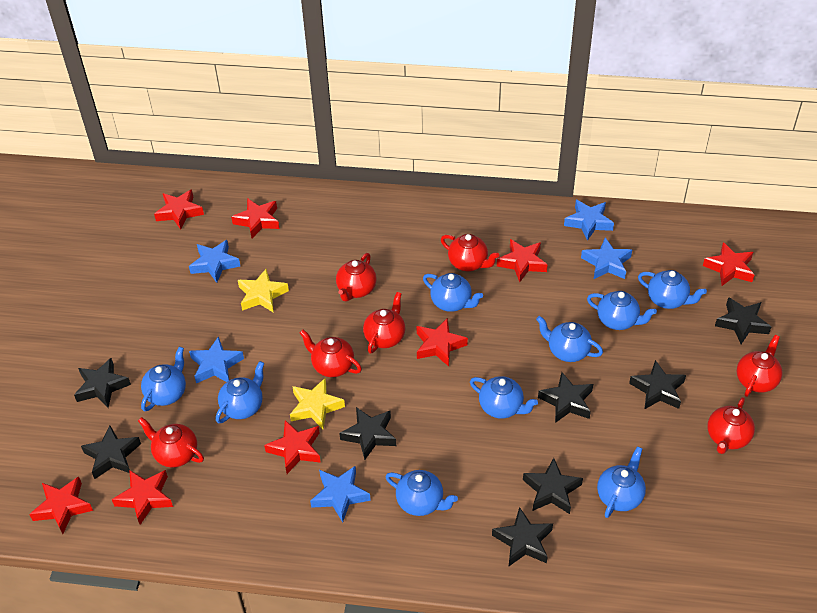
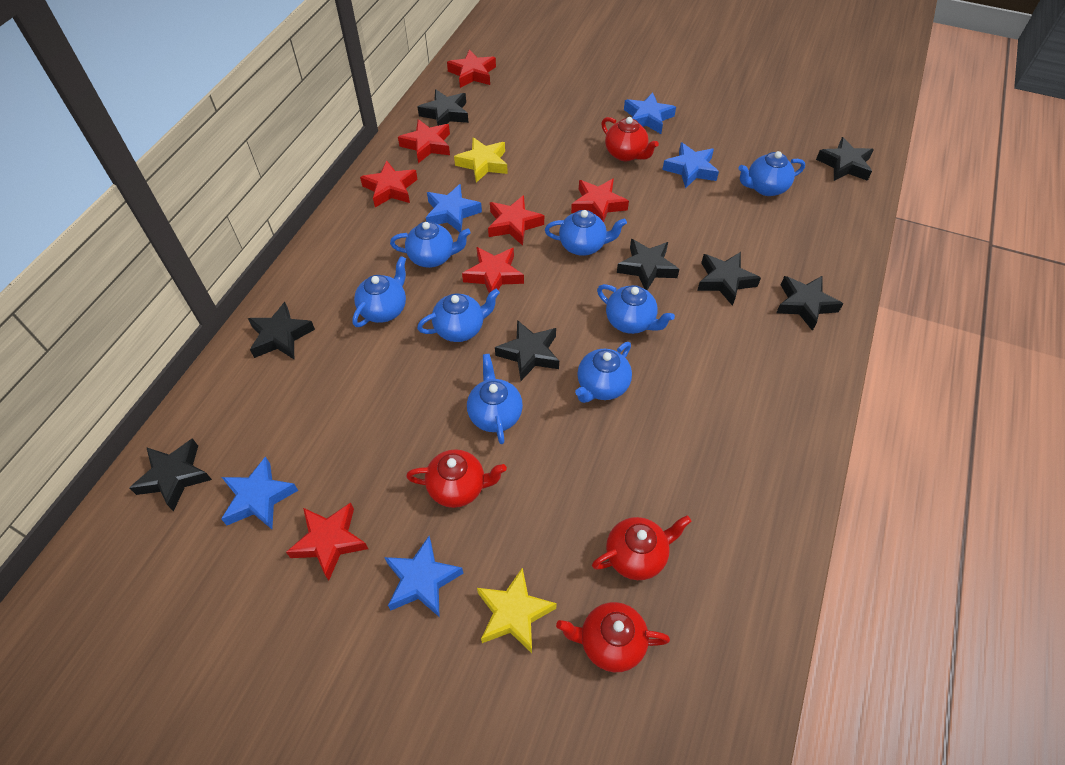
blue teapot: [141,347,186,411] [216,361,264,423] [386,470,458,516] [423,273,483,312] [470,376,538,419] [536,316,603,362] [587,291,657,330] [597,446,646,518] [638,270,707,309] = 9 -> [352,256,406,327] [390,221,471,268] [417,289,500,342] [467,354,523,444] [545,210,627,256] [575,342,632,403] [597,284,675,334] [738,151,805,196] = 8
red star: [29,476,93,534] [112,470,173,525] [154,189,204,230] [231,198,280,238] [264,420,321,474] [416,318,468,367] [497,239,548,283] [703,242,754,286] = 8 -> [286,502,368,580] [360,160,418,207] [398,119,450,163] [447,49,496,88] [462,247,524,293] [488,195,544,246] [571,178,629,222] = 7
red teapot: [138,417,204,468] [299,330,362,377] [336,253,377,302] [363,292,405,354] [441,234,499,271] [708,397,755,454] [737,335,783,397] = 7 -> [406,449,507,508] [556,602,670,672] [592,515,691,580] [601,117,659,161] = 4

